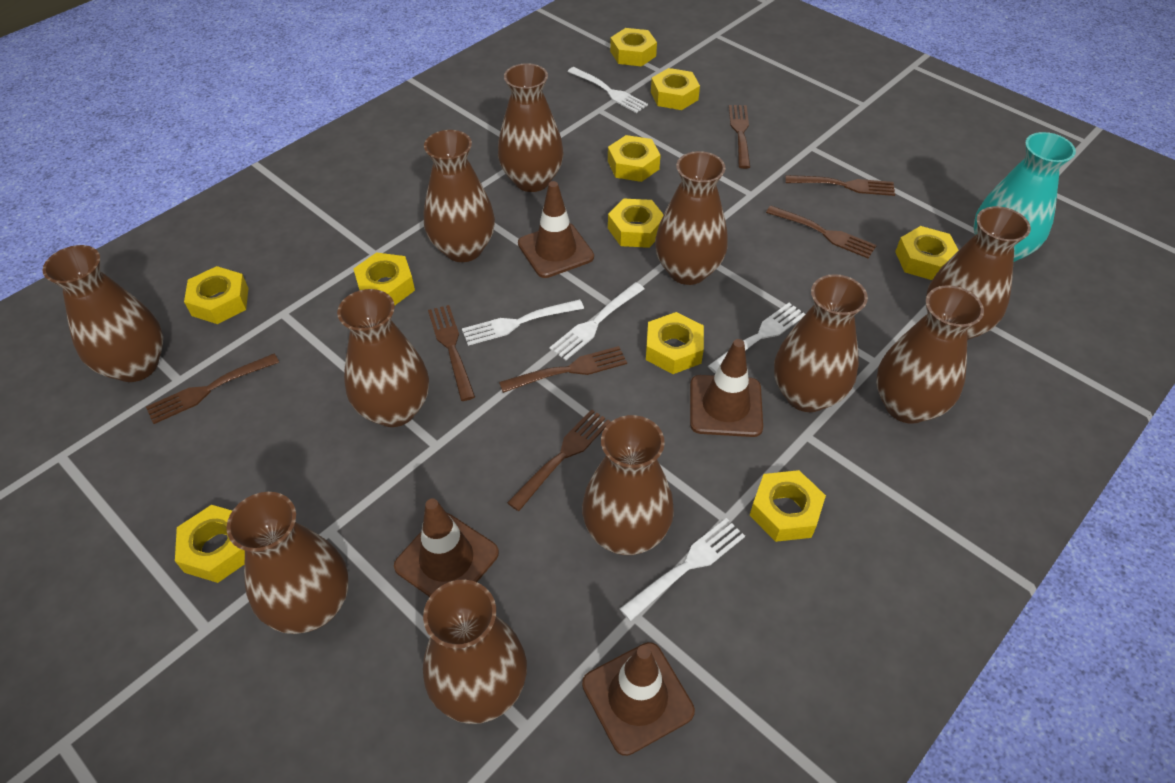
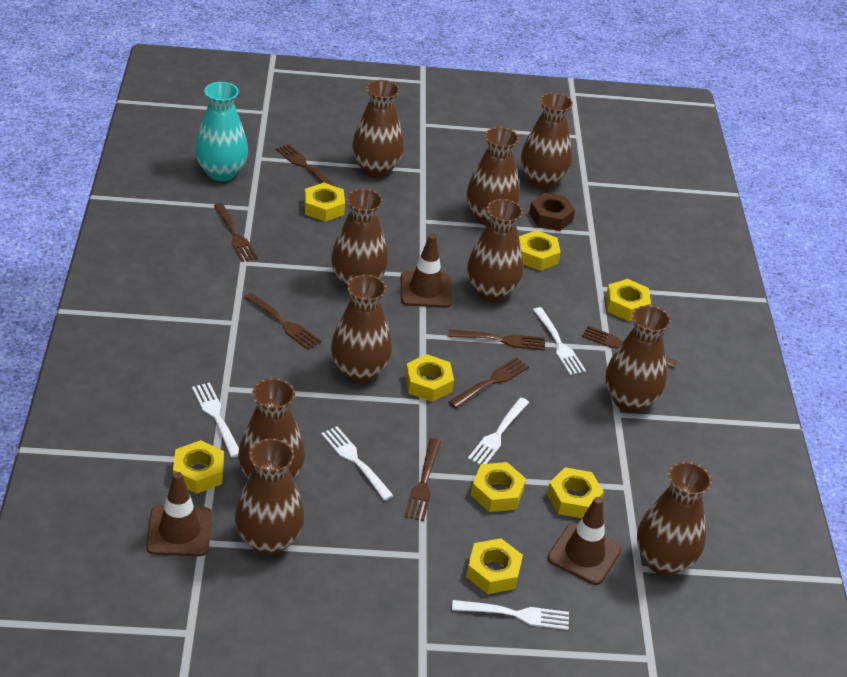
brown nut: none = 0 -> [529,193,575,231] = 1
brown traffic cone: [394,499,499,597] [518,181,594,278] [582,642,695,756] [690,339,763,437] = 4 -> [146,472,212,556] [401,234,452,308] [547,497,622,585] = 3
brown vase: [42,245,163,382] [226,492,349,634] [337,289,429,427] [423,580,527,724] [424,130,495,262] [498,63,563,192] [582,415,674,555] [655,151,728,285] [774,274,868,412] [876,285,984,424] [926,206,1031,340] = 11 -> [235,439,305,555] [238,378,305,480] [331,189,388,290] [331,275,392,383] [352,80,404,177] [467,127,520,226] [467,199,524,302] [521,93,573,189] [606,305,671,413] [637,462,712,576] = 10
yellow nut: [175,505,245,583] [184,266,248,324] [353,252,415,305] [608,135,661,182] [608,199,664,248] [610,28,657,66] [646,312,704,374] [651,68,700,110] [750,470,826,542] [895,226,959,280] = 10 -> [173,440,224,494] [304,183,345,222] [405,354,454,402] [466,538,523,594] [471,462,526,512] [519,230,561,271] [547,467,604,518] [606,279,651,321] = 8

